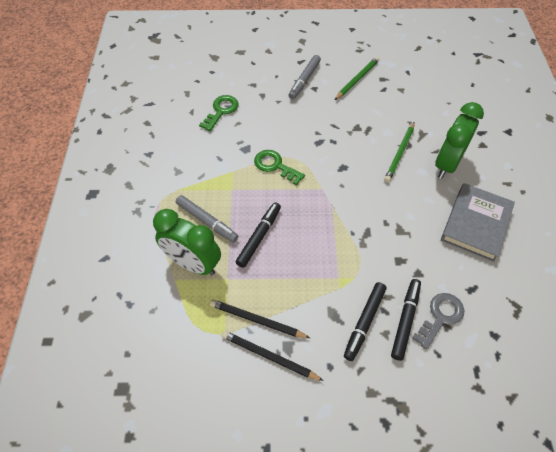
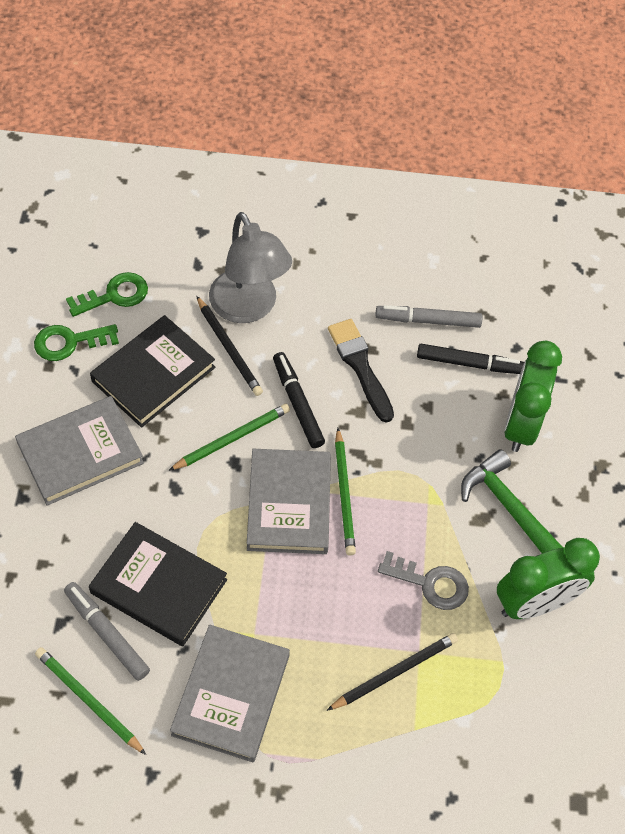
black book: none = 0 -> [89,522,227,646] [90,315,215,428] = 2
black brush: none = 0 -> [328,319,394,423] = 1
black marker: [236,202,281,268] [344,282,386,361] [391,279,421,361] = 3 -> [273,352,325,448] [417,344,524,374] = 2
green hammer: none = 0 -> [461,450,563,553] = 1
green pencil: [335,57,379,100] [384,122,415,182] = 2 -> [35,647,146,755] [168,404,290,471] [335,428,356,555] = 3
grey book: [441,183,515,262] = 1 -> [15,396,144,506] [170,625,290,762] [247,449,331,554] = 3
grey lamp: none = 0 -> [209,212,292,323] = 1

